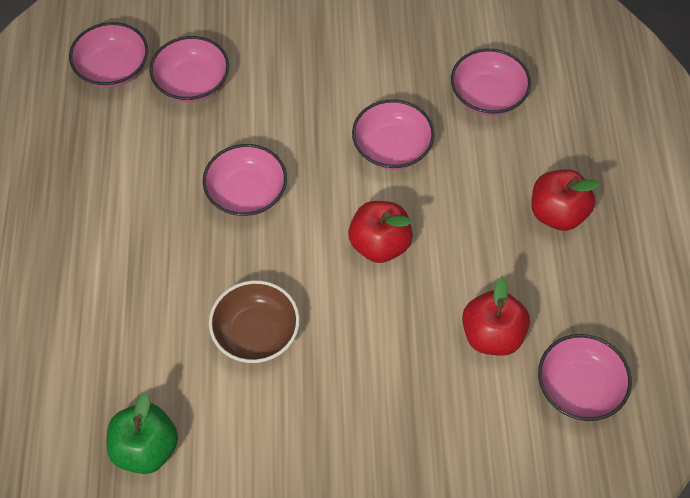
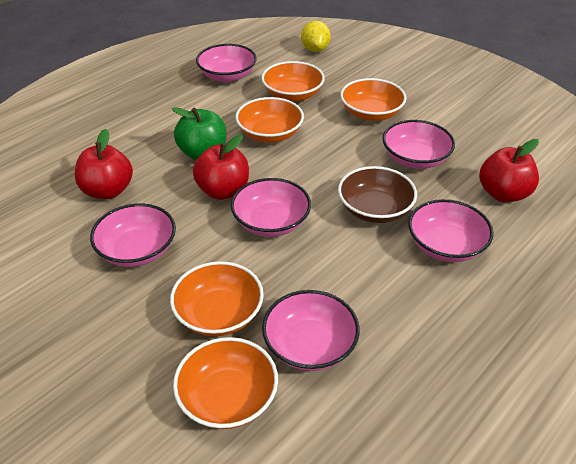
orange bowl: none = 0 -> [170,261,264,336] [173,337,278,429] [235,97,304,142] [261,61,325,102] [340,78,406,121] = 5
yellow lemon: none = 0 -> [301,20,330,52] = 1

